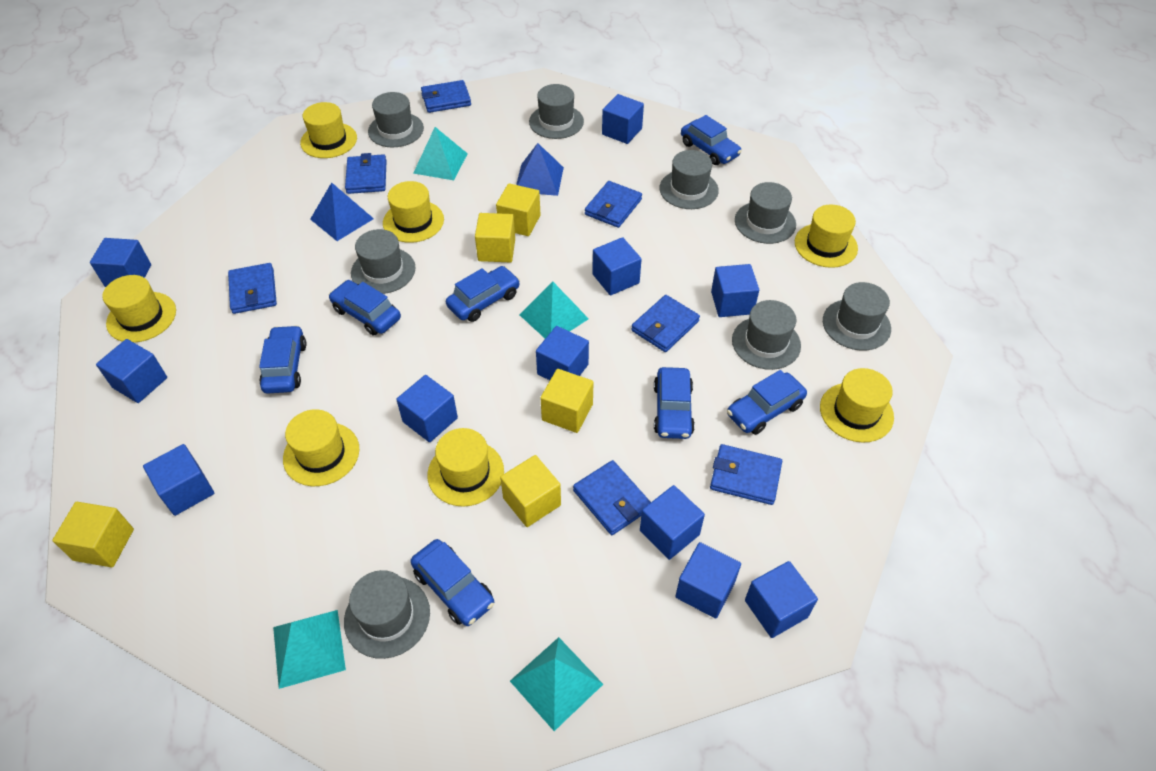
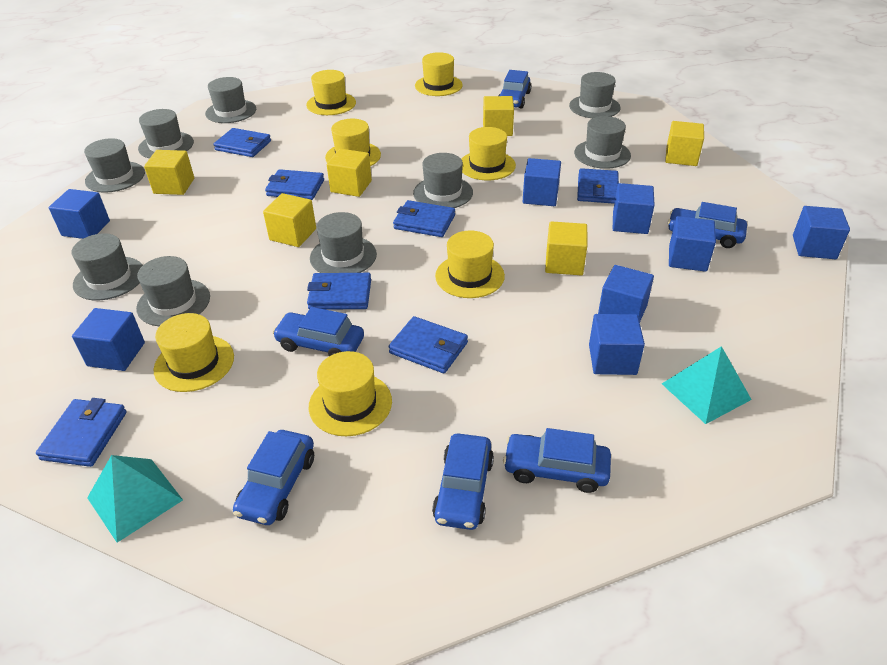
blue car: [259,325,307,394] [329,280,401,335] [411,539,494,626] [446,266,520,322] [654,367,695,439] [681,115,742,165] [727,370,807,435] = 7 -> [233,430,314,525] [272,307,364,356] [432,434,494,530] [498,70,531,109] [503,428,611,493] [668,202,747,248] = 6
blue cube: [90,238,151,287] [96,339,167,403] [143,444,214,516] [396,375,458,442] [536,326,589,380] [592,237,642,296] [602,94,644,144] [640,485,705,560] [675,542,741,619] [711,264,759,317] [745,561,818,638] = 11 -> [49,189,110,239] [72,308,145,371] [523,158,561,206] [589,314,645,375] [598,265,654,322] [613,183,654,234] [669,216,716,272] [793,206,850,259] = 8
blue pyramid: [310,182,374,241] [516,143,564,196] = 2 -> none = 0
grey hat: [344,570,430,659] [351,229,415,294] [368,92,424,147] [529,84,584,139] [659,150,719,209] [732,300,801,370] [735,182,796,244] [823,282,891,351] = 8 -> [72,233,143,301] [84,138,145,193] [136,256,210,326] [138,109,194,158] [205,77,256,123] [310,212,377,273] [413,153,473,208] [569,72,621,118] [574,116,631,169] = 9
turquoise pyramid: [273,610,346,689] [413,127,468,180] [510,637,603,731] [519,281,589,338] = 4 -> [87,455,183,543] [662,346,752,424] = 2
yellow cube: [52,502,134,568] [475,213,515,262] [496,183,540,236] [500,455,561,527] [540,369,593,433] = 5 -> [144,150,194,195] [263,193,316,247] [327,149,372,197] [483,96,514,136] [545,221,587,275] [665,121,704,166] = 6

